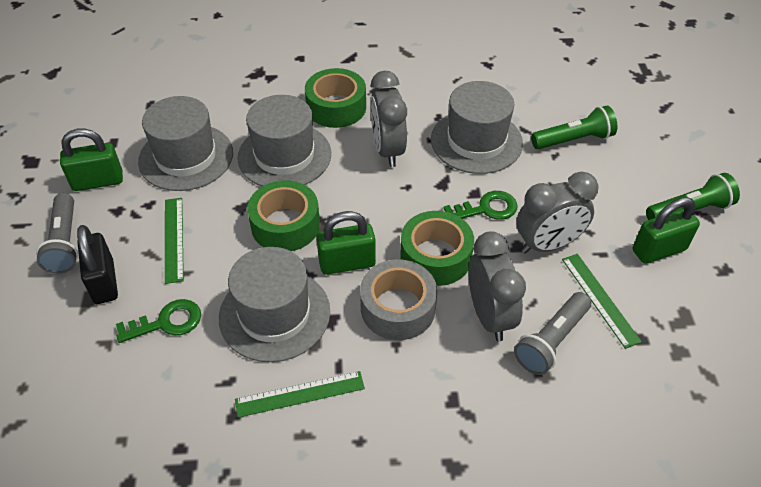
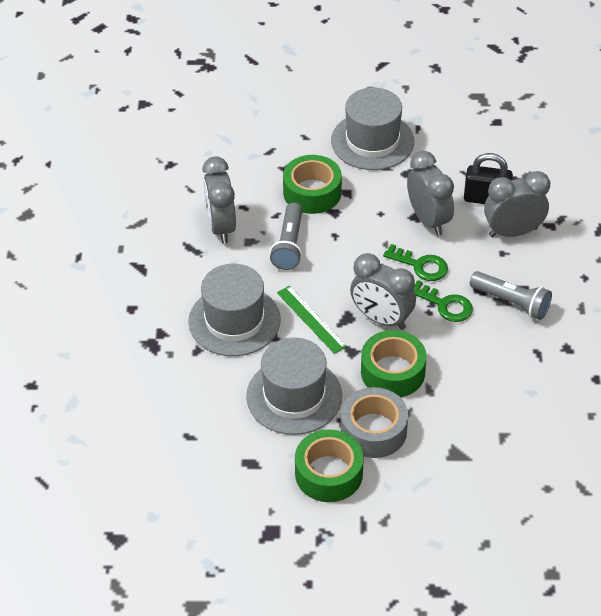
green flashlight: [531,105,617,149] [646,173,740,220] = 2 -> none = 0
green padlock: [60,129,123,191] [316,211,376,275] [633,197,700,264] = 3 -> none = 0
green ruler: [165,198,184,284] [235,371,365,418] [562,254,642,349] = 3 -> [277,286,347,354] = 1
grey clock: [370,71,407,167] [469,231,526,341] [516,172,598,253] = 3 -> [202,157,236,244] [350,253,416,330] [407,151,454,236] [484,171,550,237] = 4
grey hat: [138,96,233,191] [219,247,330,362] [237,95,331,186] [431,81,523,174] = 4 -> [188,264,281,356] [246,338,342,435] [331,88,414,170] = 3

